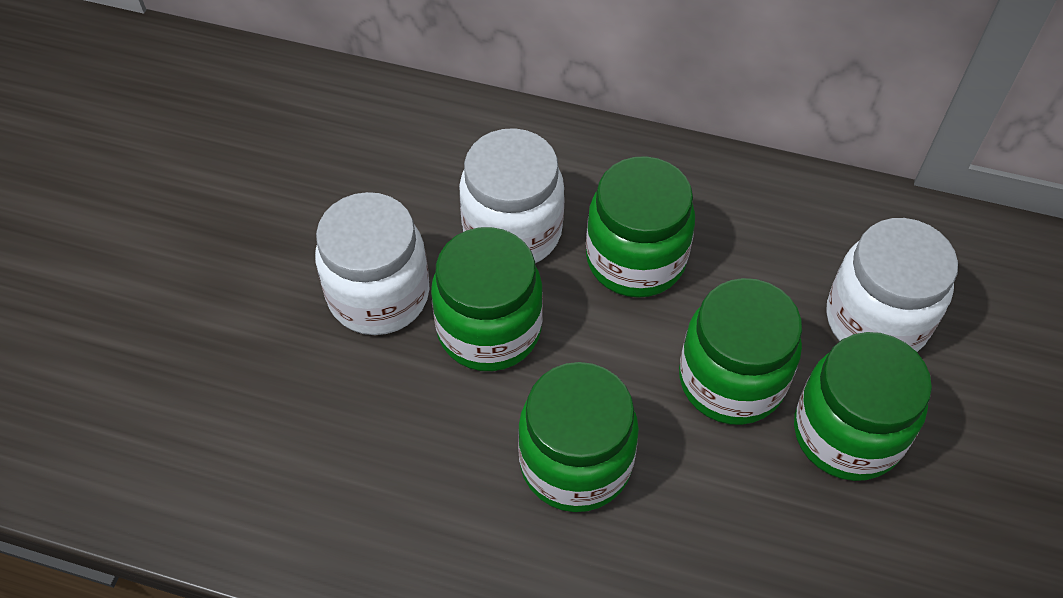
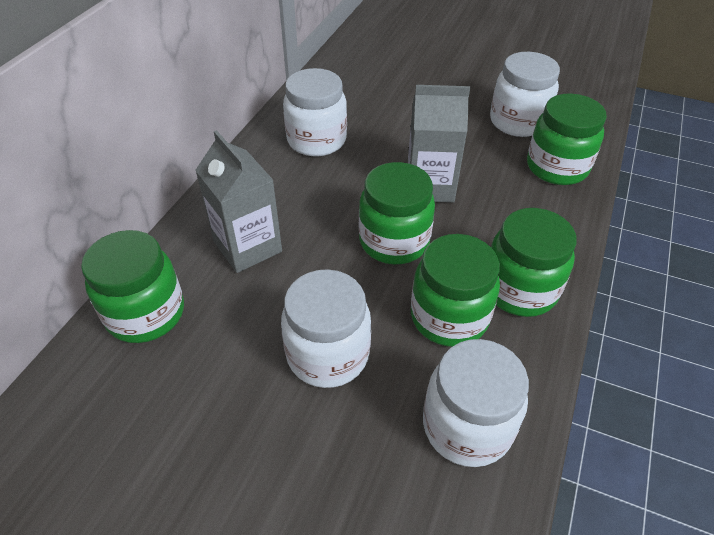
grey carton: none = 0 -> [195,130,282,273] [408,85,470,203] = 2
white jar: [315,192,430,335] [459,128,565,263] [826,218,958,352] = 3 -> [281,269,371,388] [283,68,347,156] [423,339,529,467] [490,52,560,137] = 4

